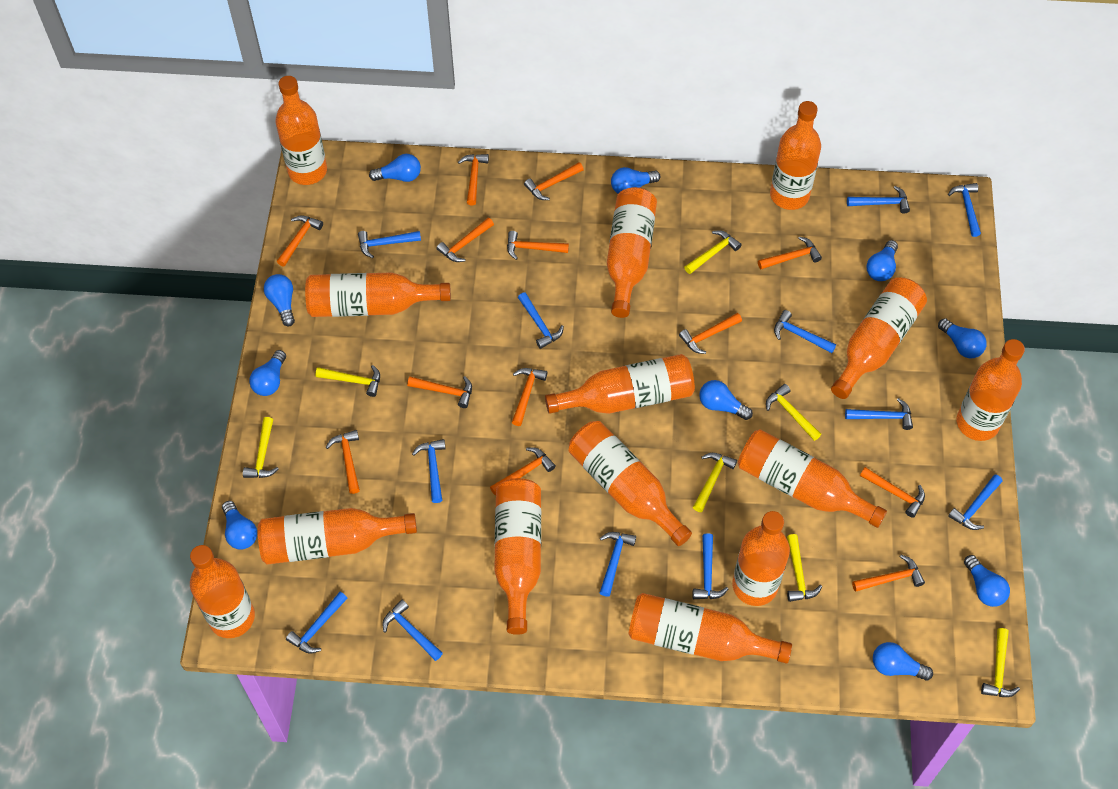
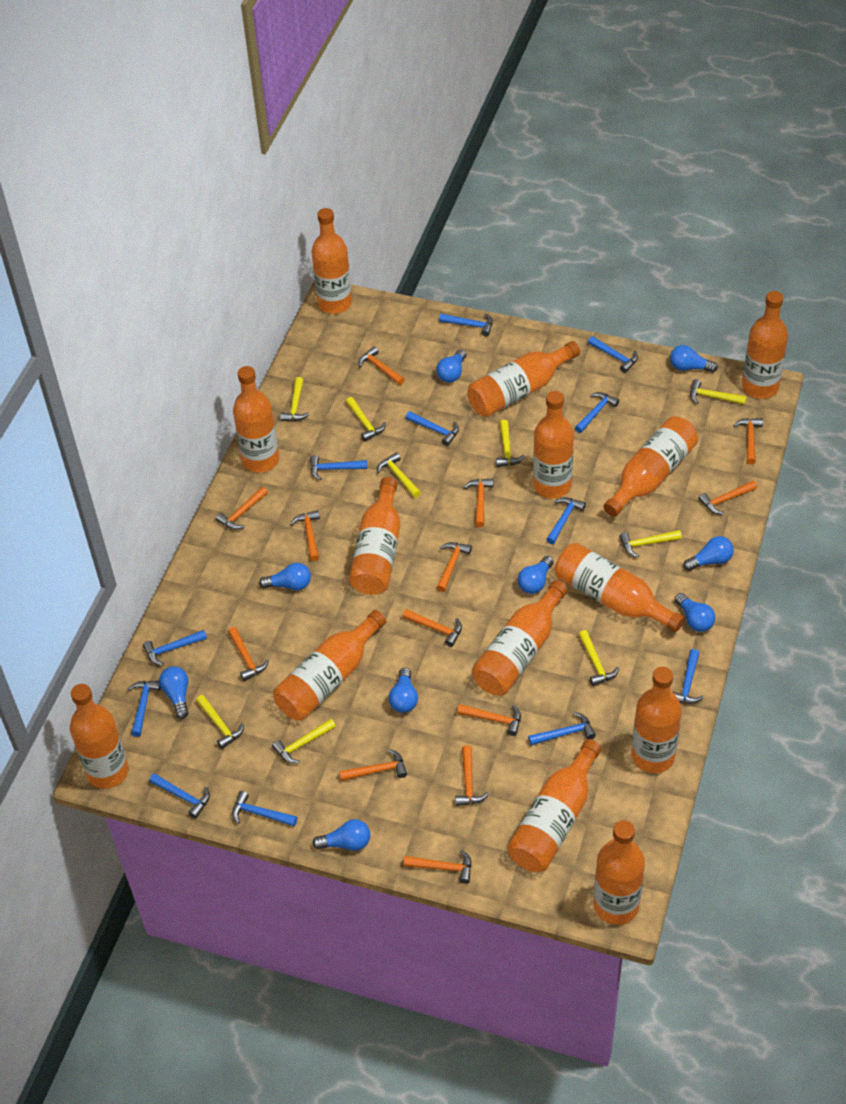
blue light bulb: [222,501,257,550] [249,350,286,396] [264,274,295,326] [369,154,421,182] [611,167,660,193] [699,380,753,420] [867,240,898,281] [873,642,933,681] [938,318,987,358] [964,555,1010,607] = 10 -> [159,666,188,719] [259,563,311,591] [312,819,370,851] [389,668,418,713] [436,349,466,383] [518,556,554,594] [670,345,718,373] [675,593,715,632] [683,536,734,571] = 9
yellow hammer: [243,417,279,478] [315,365,380,397] [684,230,742,274] [693,453,737,512] [766,384,821,441] [787,534,822,602] [981,628,1020,697] = 7 -> [196,695,244,749] [272,719,336,763] [280,377,310,421] [346,397,386,441] [377,452,421,498] [496,420,525,467] [578,630,619,686] [619,530,682,557] [690,379,747,405] = 9

